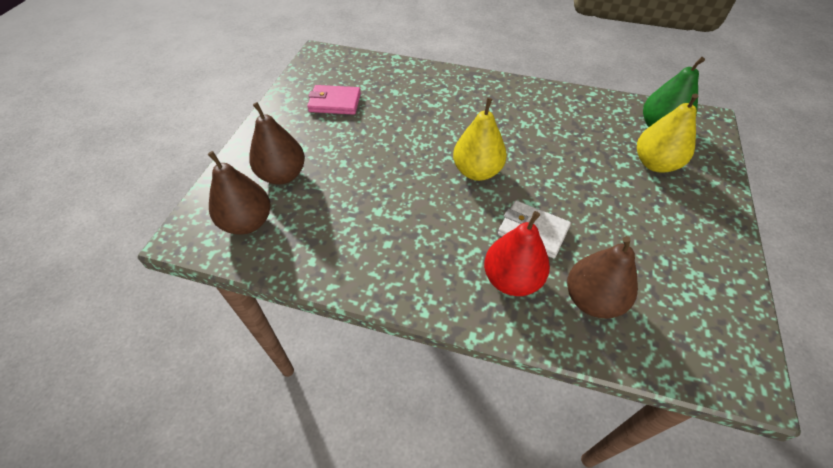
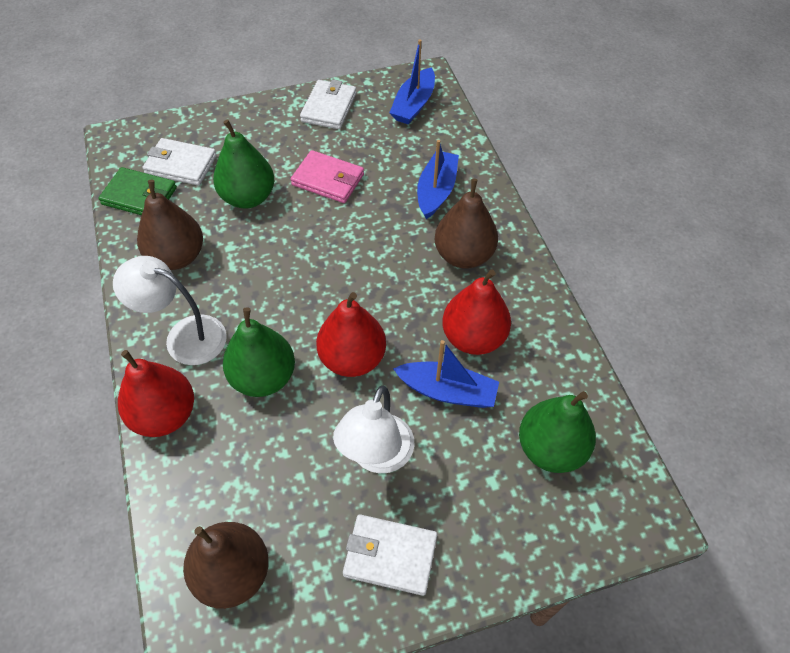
blue boat: none = 0 -> [389,39,435,125] [393,340,499,408] [417,140,459,219] = 3
green pear: [643,57,705,127] = 1 -> [213,120,274,209] [223,307,295,397] [519,391,596,473] = 3
green wallet: none = 0 -> [99,167,177,215] = 1
red pear: [484,211,550,296] = 1 -> [118,350,194,437] [316,292,386,377] [442,269,511,355] = 3
white lamp: none = 0 -> [113,256,227,365] [333,386,415,473] = 2
white wallet: [498,200,571,258] = 1 -> [143,138,217,186] [300,79,356,129] [343,514,437,596] = 3
yellow pear: [453,98,507,181] [637,93,698,173] = 2 -> none = 0

